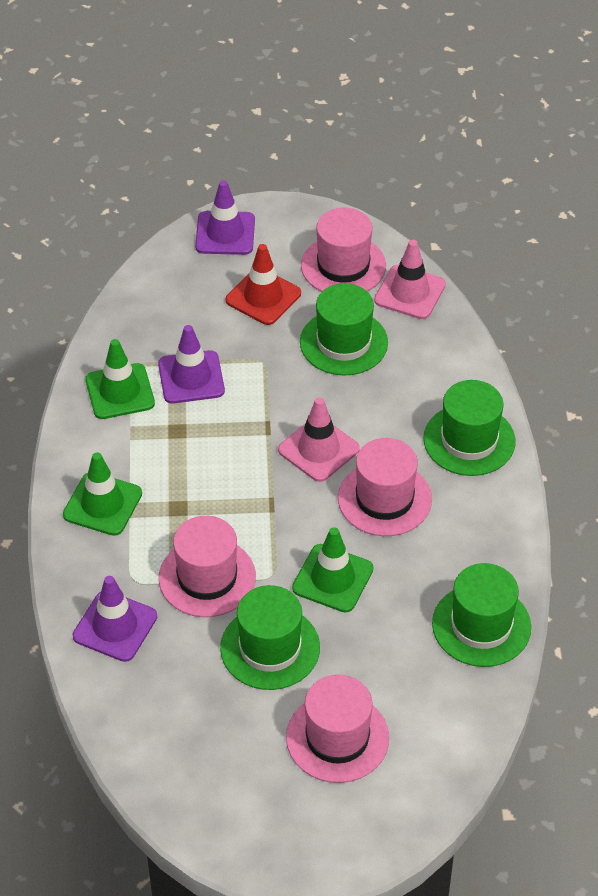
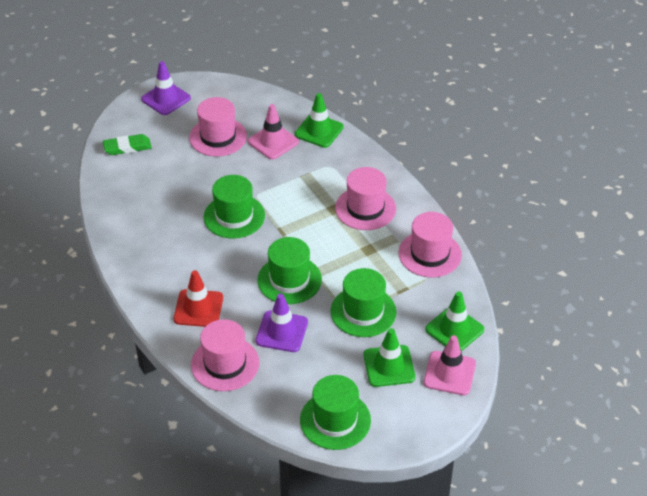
green eraser: none = 0 -> [103,134,151,155] = 1
purple traffic cone: [73,576,157,662] [158,325,225,404] [195,180,255,255] = 3 -> [141,61,191,115] [255,294,308,352] = 2

